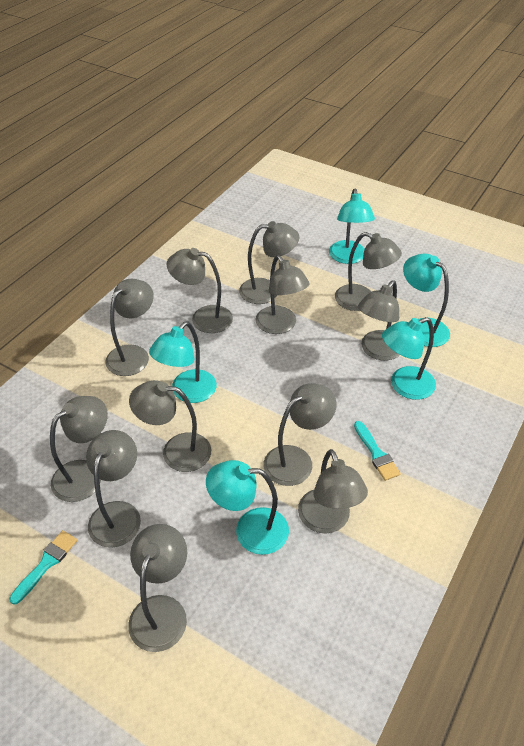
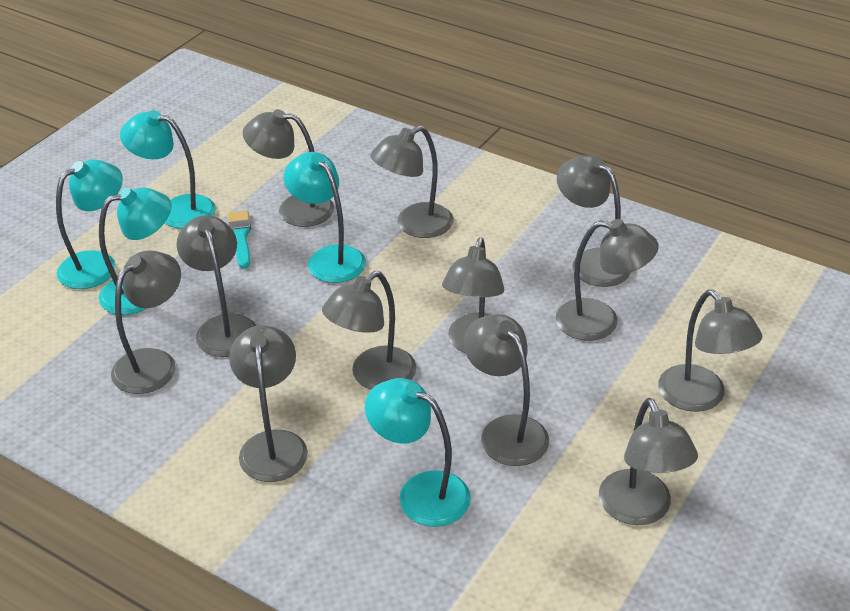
turquoise brush: [9,530,77,605] [354,421,401,481] = 2 -> [228,210,251,268] = 1

